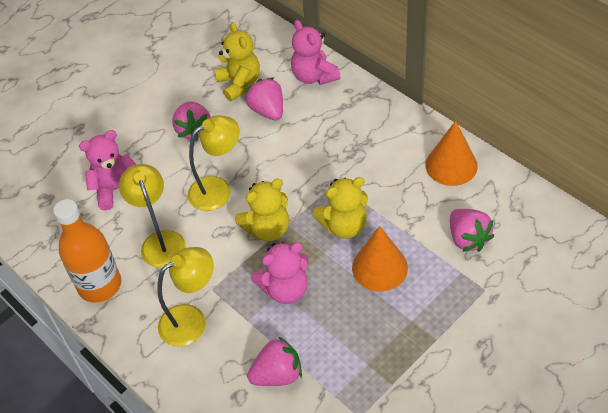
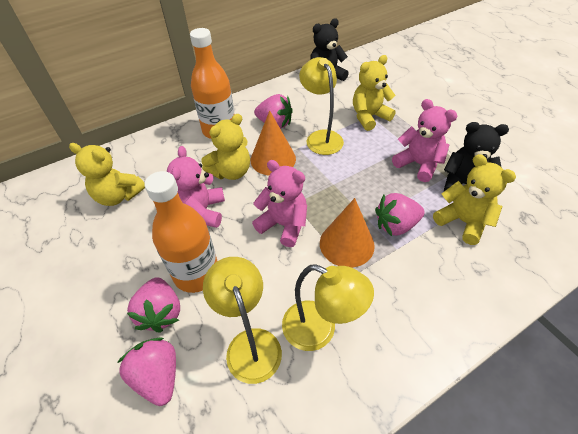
black teddy bear: none = 0 -> [310,18,349,81] [444,122,509,191] = 2
orange bottle: [53,199,121,303] = 1 -> [145,171,217,293] [190,28,235,139] = 2
yellow teddy bear: [215,22,260,101] [235,179,289,241] [313,177,368,238] = 3 -> [69,143,145,206] [201,114,250,180] [353,55,396,131] [433,154,516,245] = 4

